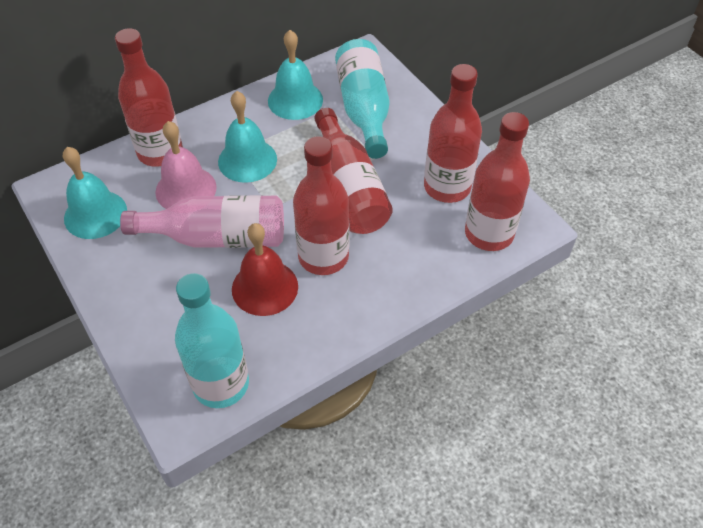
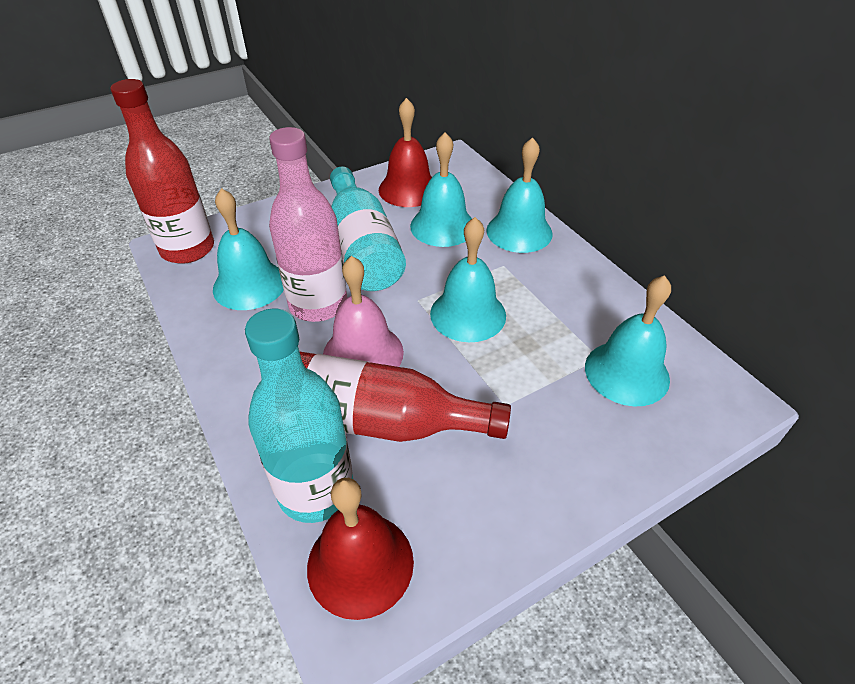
red bell: [232,223,298,316] = 1 -> [307,478,414,620] [379,98,432,207] = 2
red bottle: [115,28,183,167] [293,136,349,275] [314,108,393,234] [424,64,482,203] [465,112,530,251] = 5 -> [111,79,214,264] [299,351,511,442] = 2
turquoise bell: [63,147,127,239] [218,91,277,183] [268,30,323,120] = 3 -> [213,188,284,310] [410,132,472,247] [430,217,506,342] [486,137,553,253] [585,275,671,406] = 5

